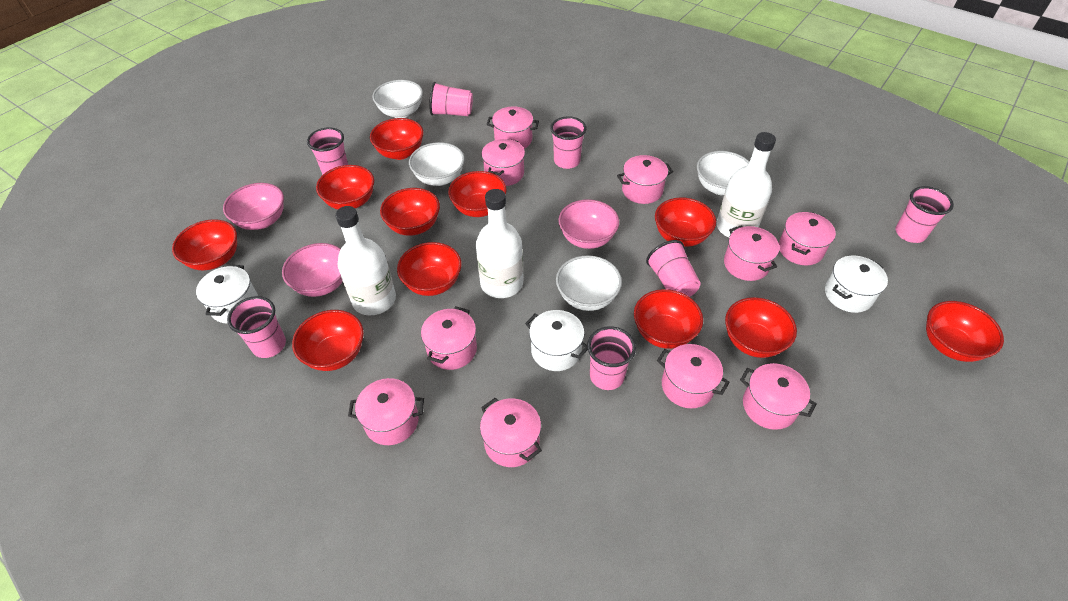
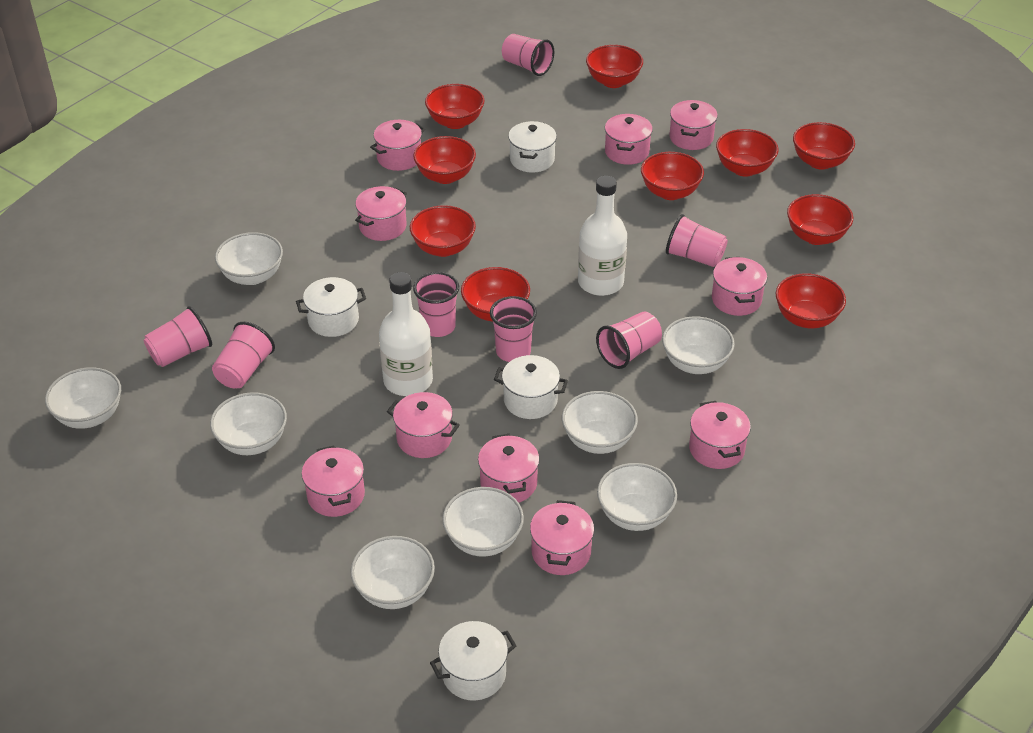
pink bowl: [223,183,284,230] [282,243,343,297] [558,199,619,249] = 3 -> none = 0
red bowl: [172,219,237,270] [292,310,364,371] [316,165,374,209] [370,118,424,160] [380,188,440,236] [397,242,462,296] [448,171,507,217] [634,289,703,349] [655,197,716,247] [725,297,797,358] [926,301,1004,362] = 11 -> [410,205,476,257] [413,136,476,184] [425,84,484,129] [461,267,530,321] [586,45,643,88] [641,152,704,200] [716,129,778,177] [775,273,846,329] [787,194,853,245] [793,122,855,169] = 10
white bottle: [335,206,396,315] [476,189,523,298] [716,132,776,238] = 3 -> [379,272,433,396] [578,176,627,296] = 2
white bowl: [372,80,423,118] [409,142,465,186] [556,255,622,311] [697,151,749,195] = 4 -> [45,367,121,429] [210,392,287,455] [215,232,283,285] [350,536,435,609] [442,487,524,557] [562,391,638,454] [597,463,677,531] [662,316,735,374] = 8
white pot: [196,265,258,324] [525,310,588,371] [825,256,888,313] = 3 -> [296,277,366,337] [430,621,516,701] [494,355,568,419] [508,121,557,173] = 4

